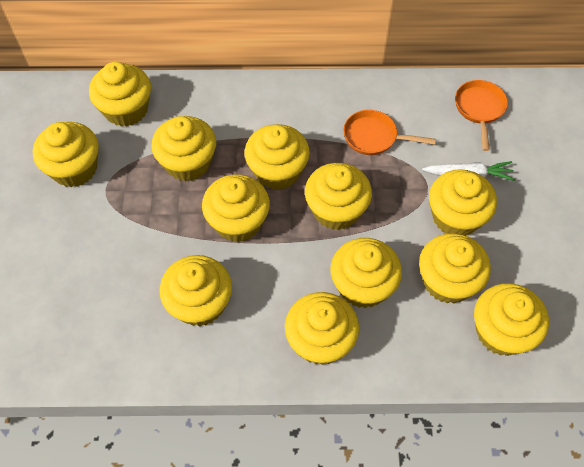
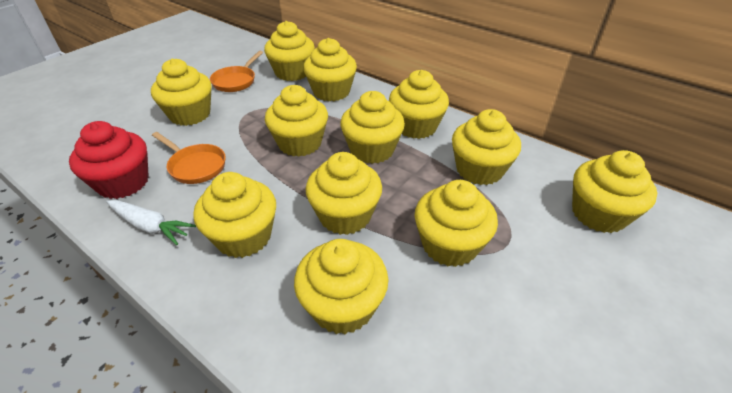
red cupcake: none = 0 -> [69,121,149,199] = 1

